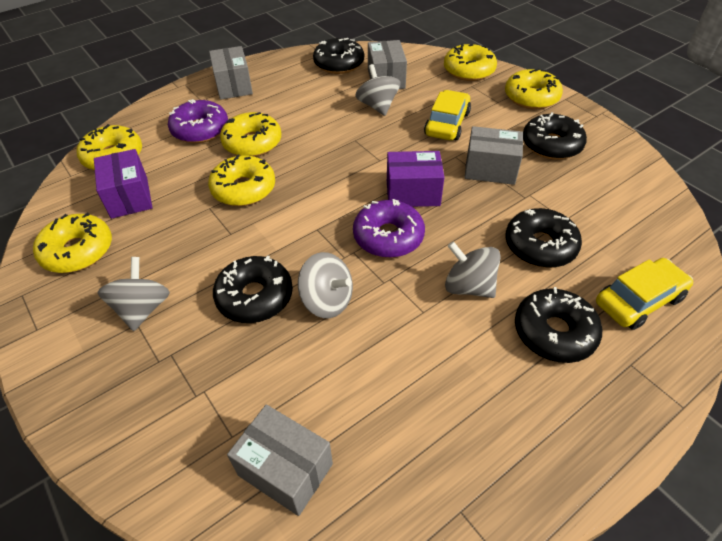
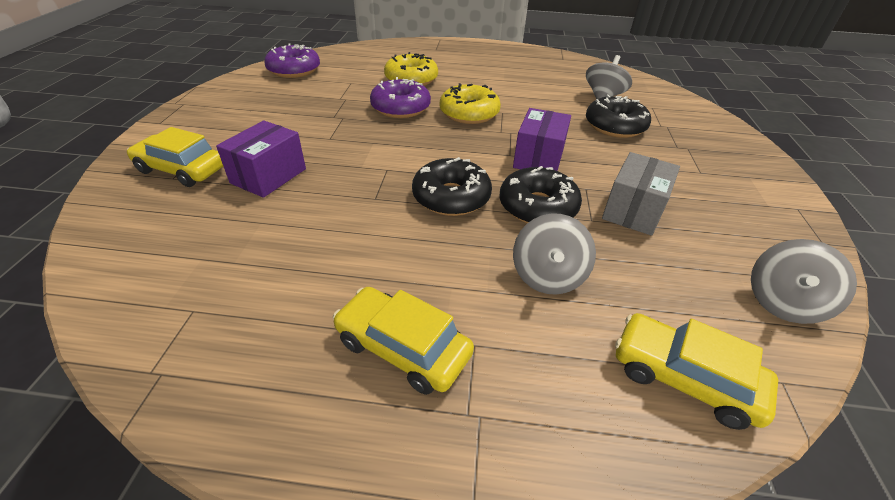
black donut: [213,256,293,323] [313,38,364,74] [505,208,582,268] [515,287,602,363] [523,112,587,160] = 5 -> [412,157,492,216] [499,166,582,223] [586,94,651,138] = 3
grey box: [209,46,253,100] [227,404,333,516] [368,40,407,89] [464,126,523,185] = 4 -> [602,152,680,236] = 1
grey spinning top: [97,257,170,331] [298,252,353,318] [355,64,401,116] [445,241,500,298] = 4 -> [513,213,596,295] [586,55,632,99] [751,239,857,324] = 3
yellow car: [424,90,471,140] [596,258,693,330] = 2 -> [127,127,223,187] [333,287,474,395] [615,313,778,430] = 3
yellow donut: [33,213,112,273] [77,124,142,170] [208,154,275,206] [220,112,281,157] [444,43,497,81] [505,69,563,109] = 6 -> [384,52,438,86] [440,83,501,124] = 2

